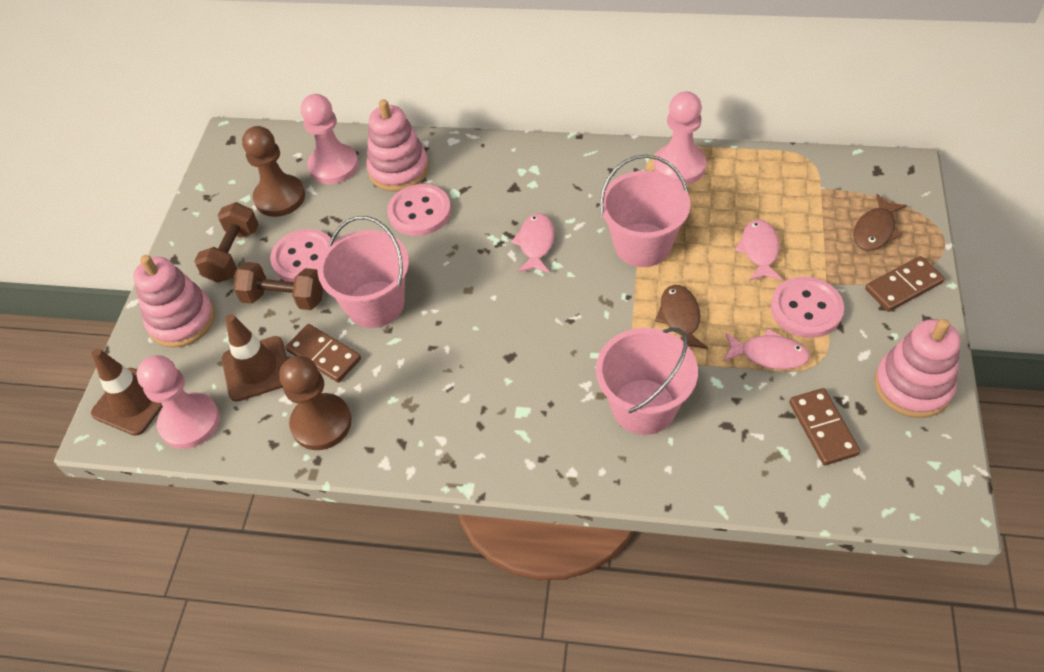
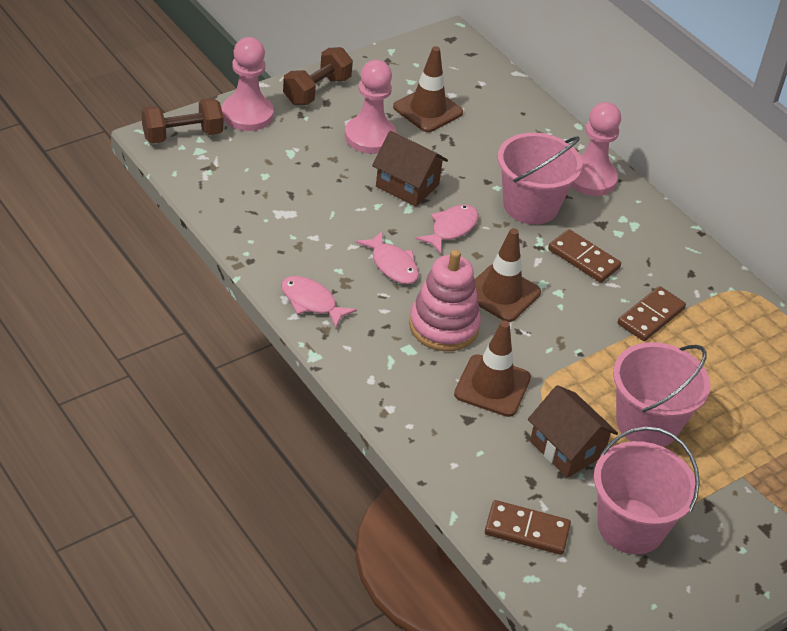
brown fish: [655,285,708,349] [853,194,907,251] = 2 -> none = 0
brown house: none = 0 -> [372,131,448,207] [528,385,618,478] = 2
brown pawn: [242,126,305,217] [279,356,352,450] = 2 -> none = 0
brown traffic cone: [91,349,163,436] [222,314,287,402] = 2 -> [393,46,463,132] [454,321,531,417] [475,228,541,322] = 3
pink button: [270,229,331,282] [387,184,451,236] [771,276,844,338] = 3 -> none = 0
pink stacking toy: [133,255,215,348] [366,99,429,192] [874,319,961,418] = 3 -> [409,249,481,351] = 1

